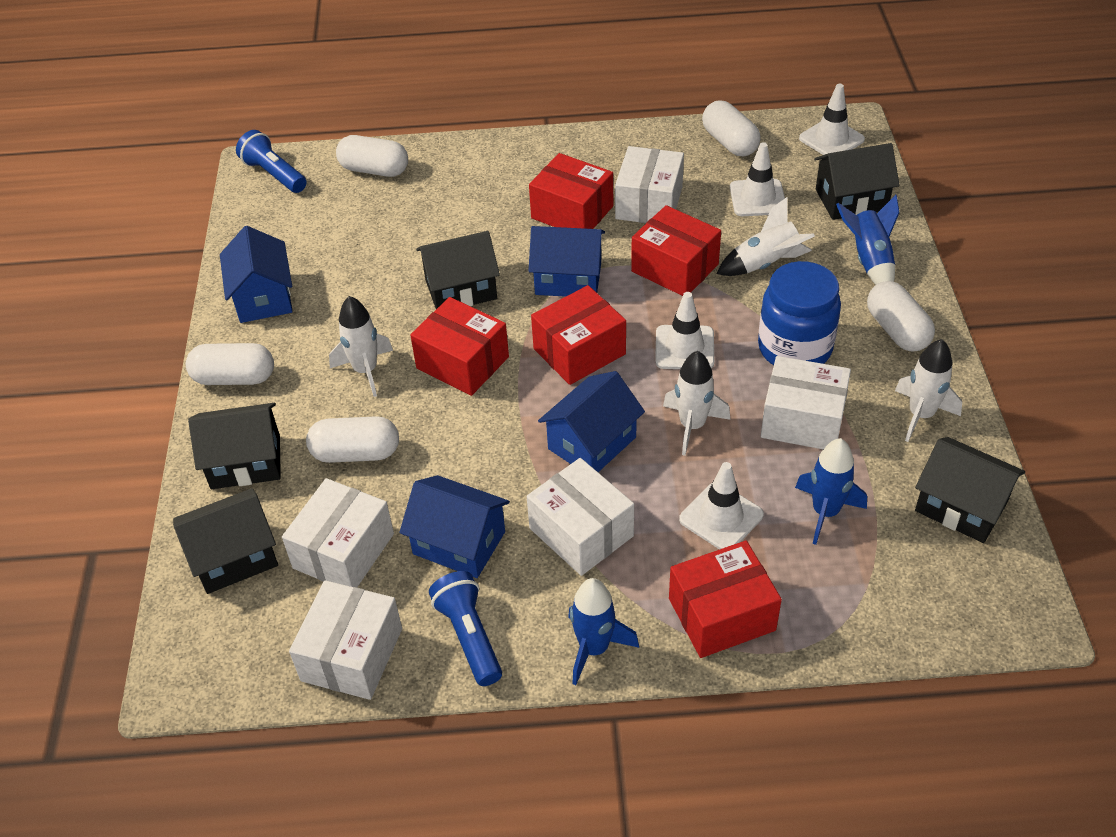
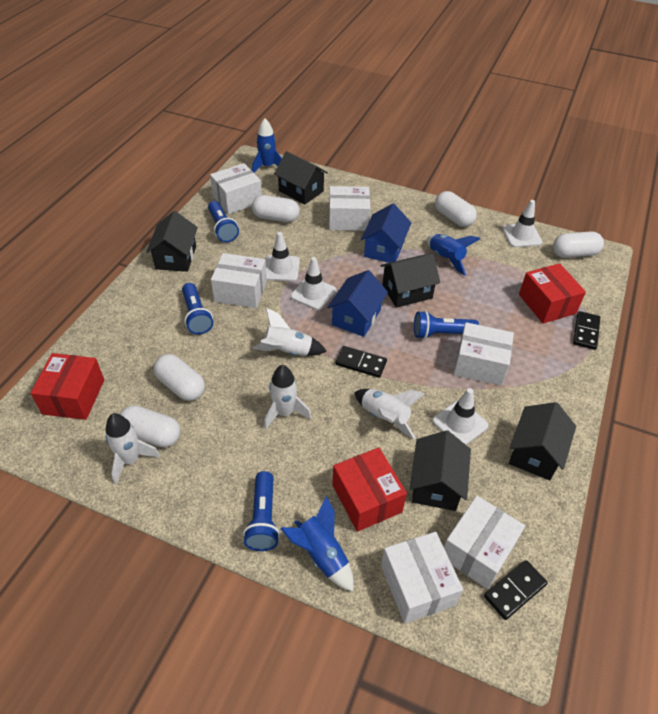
black domino: none = 0 -> [335,346,387,378] [484,560,548,620] [573,311,600,350] = 3
blue flashlight: [236,130,306,193] [429,571,502,686] = 2 -> [182,283,213,334] [208,201,239,242] [243,471,280,551] [414,311,479,339] = 4
blue house: [220,226,293,323] [399,475,510,578] [528,226,605,297] [538,371,645,472] = 4 -> [327,270,388,337] [361,204,411,263] = 2
blue jar: [758,261,841,365] = 1 -> none = 0
red box: [410,297,509,396] [529,153,613,229] [531,285,626,385] [631,205,721,296] [669,541,782,658] = 5 -> [31,353,104,420] [332,447,407,532] [519,263,586,324] = 3
white box: [282,478,394,587] [289,580,402,700] [527,458,634,576] [615,146,684,223] [761,356,851,449] = 5 -> [210,163,262,214] [211,253,267,308] [329,186,371,231] [381,532,463,624] [444,496,525,589] [454,322,514,386] = 6

